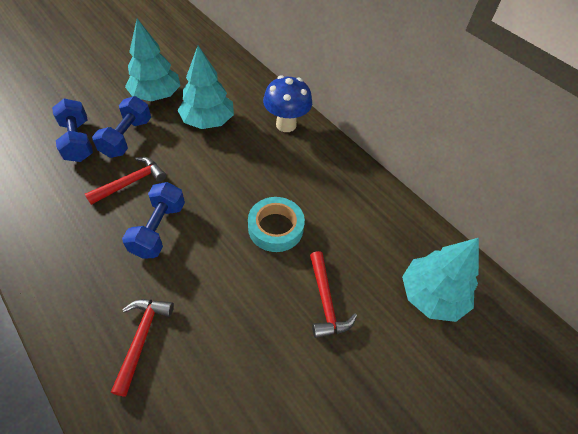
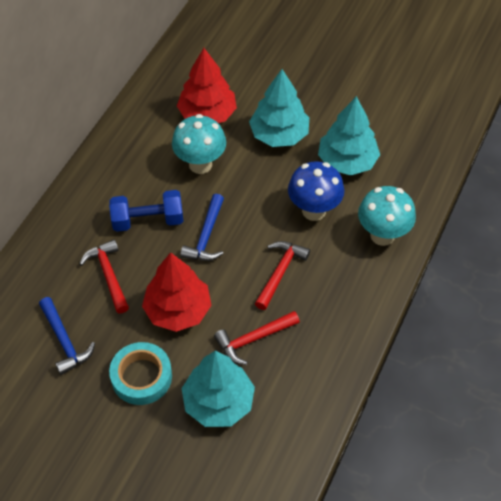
blue dumbbell: [52,98,93,162] [92,96,151,158] [122,182,185,259] = 3 -> [109,190,183,232] = 1
blue hammer: none = 0 -> [39,297,95,375] [180,194,224,261] = 2
red tree: none = 0 -> [142,252,211,332] [177,48,237,123] = 2
turquoise mushroom: none = 0 -> [172,114,226,174] [358,186,416,246] = 2

